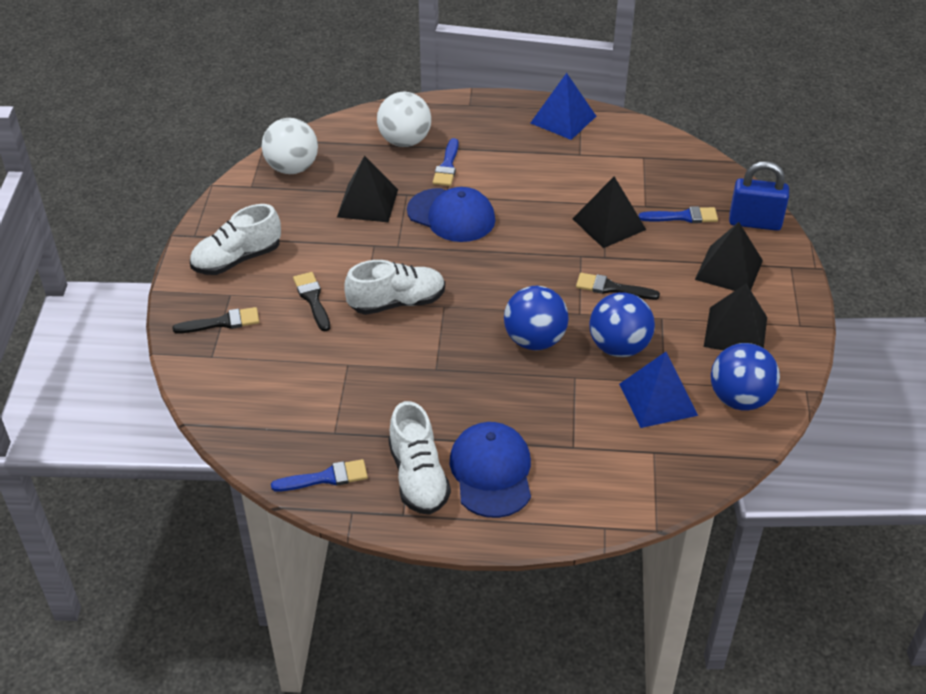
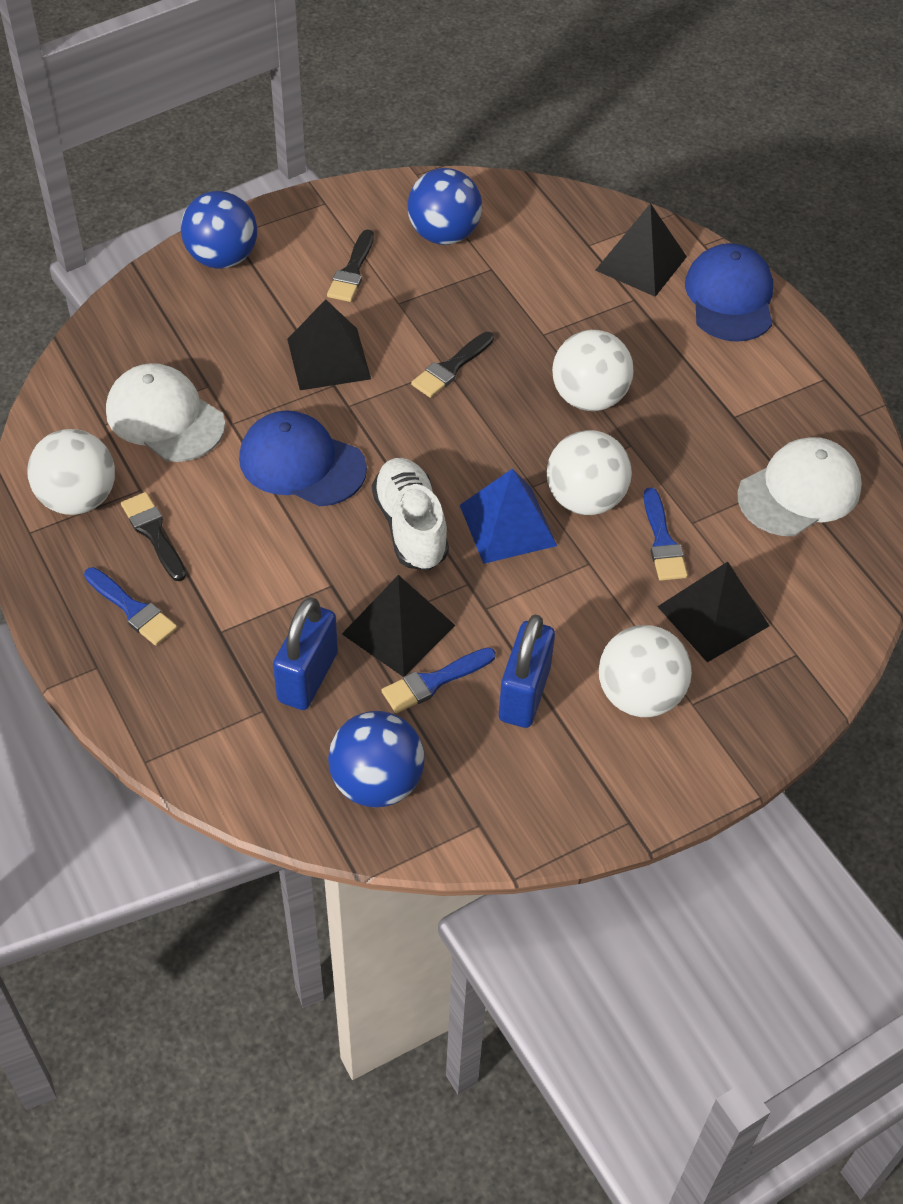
blue padlock: [729,161,789,231] = 1 -> [273,597,338,710] [499,614,555,728] = 2
blue pyramid: [531,73,596,140] [619,352,698,428] = 2 -> [460,468,557,564] = 1
white ball: [262,118,318,174] [377,92,431,147] = 2 -> [27,429,115,515] [547,430,632,515] [552,330,633,411] [599,625,692,717] = 4
white cap: none = 0 -> [106,363,225,462] [738,437,862,536] = 2
white shoe: [190,204,281,275] [344,260,445,315] [388,401,451,515] = 3 -> [372,458,449,571] = 1

